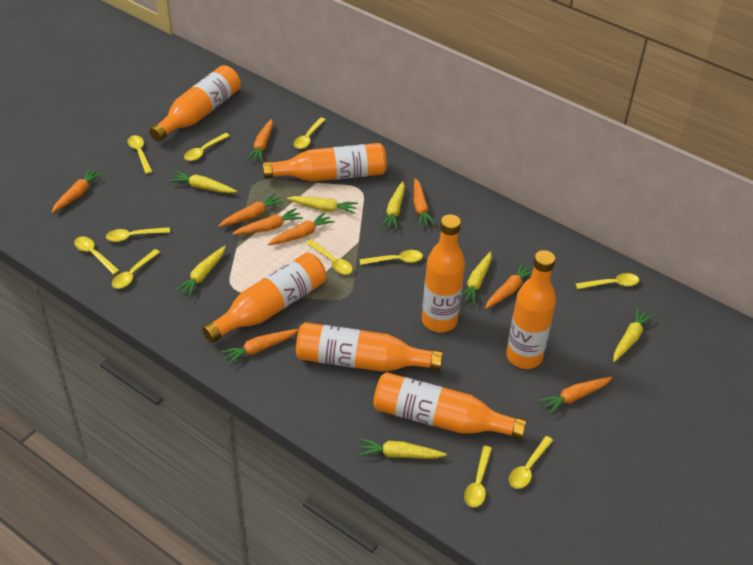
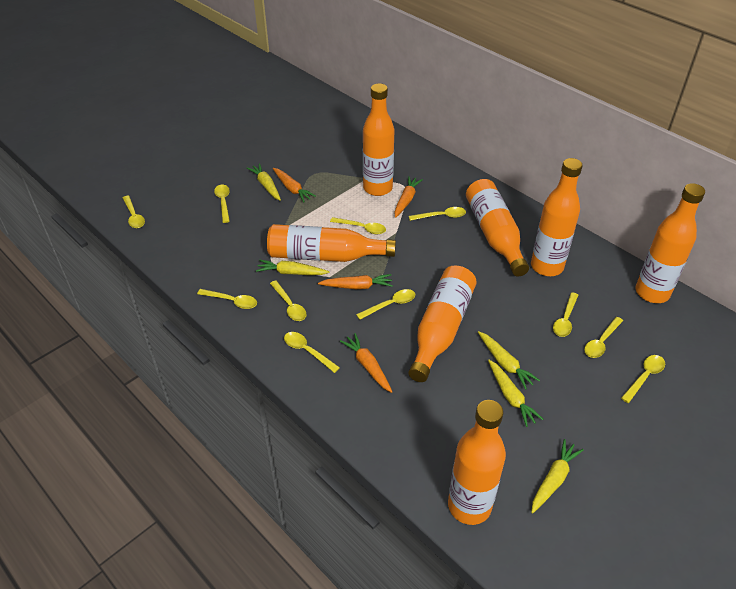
orange carrot: [52,168,103,213] [219,193,284,227] [221,329,299,365] [232,208,303,235] [247,119,273,162] [268,212,335,245] [414,178,435,227] [485,263,533,309] [539,377,612,415] = 9 -> [273,168,316,202] [318,274,393,289] [340,333,392,393] [394,176,423,218] = 4
yellow carrot: [169,171,237,193] [175,246,226,297] [287,196,358,214] [358,439,447,459] [381,181,405,230] [461,252,492,305] [613,308,654,362] = 7 -> [247,163,281,201] [256,260,329,275] [478,331,540,390] [488,360,543,427] [531,439,584,513] = 5

